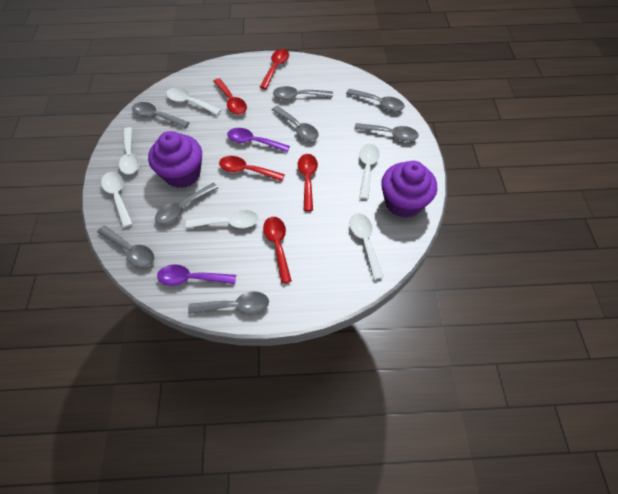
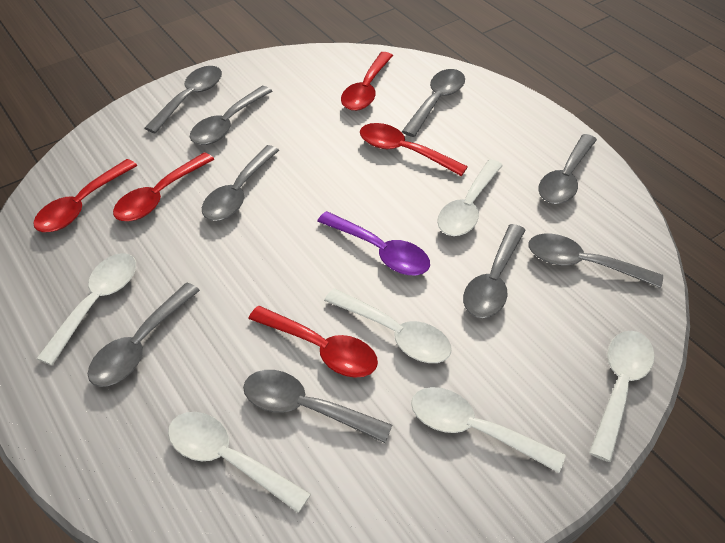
grey spoon: [97,225,154,268] [132,102,189,128] [155,182,218,224] [188,292,269,314] [272,106,319,141] [273,86,333,100] [346,89,405,111] [354,123,419,141] = 8 -> [88,282,200,387] [144,66,222,134] [190,86,272,145] [202,145,279,221] [243,370,392,443] [402,69,465,137] [463,224,526,318] [528,234,663,288] [538,134,597,204] = 9
purple cupcake: [148,131,202,188] [381,161,437,218] = 2 -> none = 0
purple spoon: [157,264,236,286] [227,128,290,152] = 2 -> [317,211,430,275] = 1

